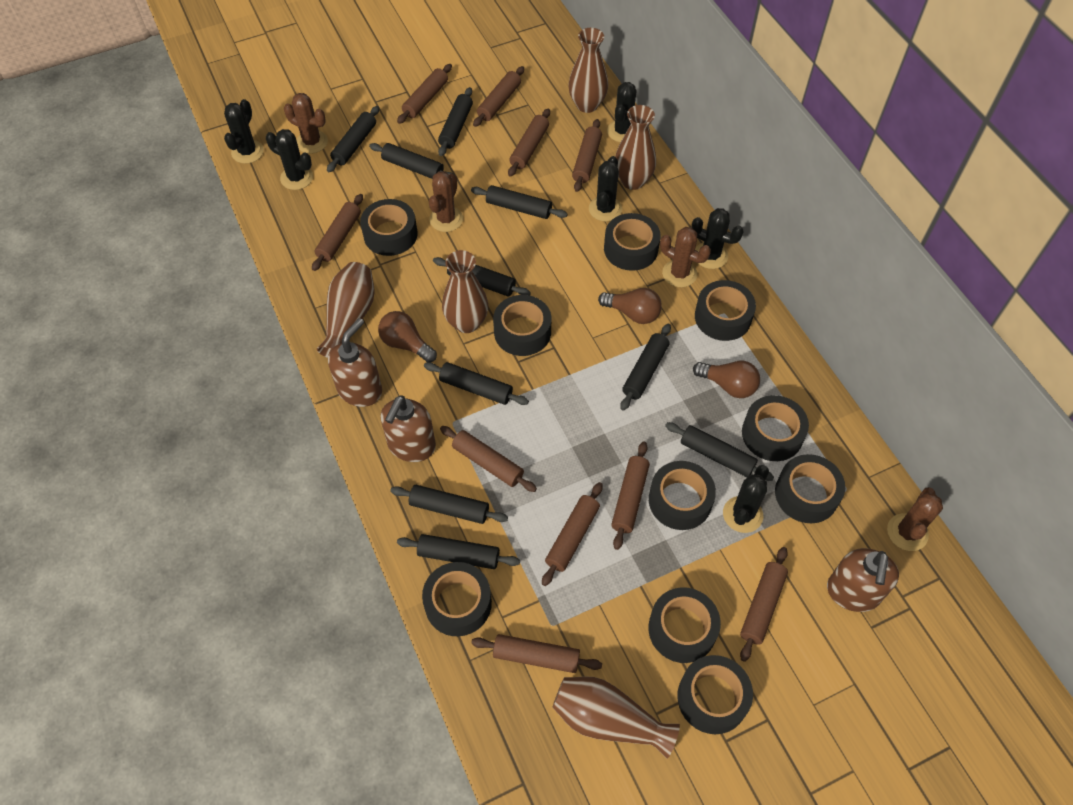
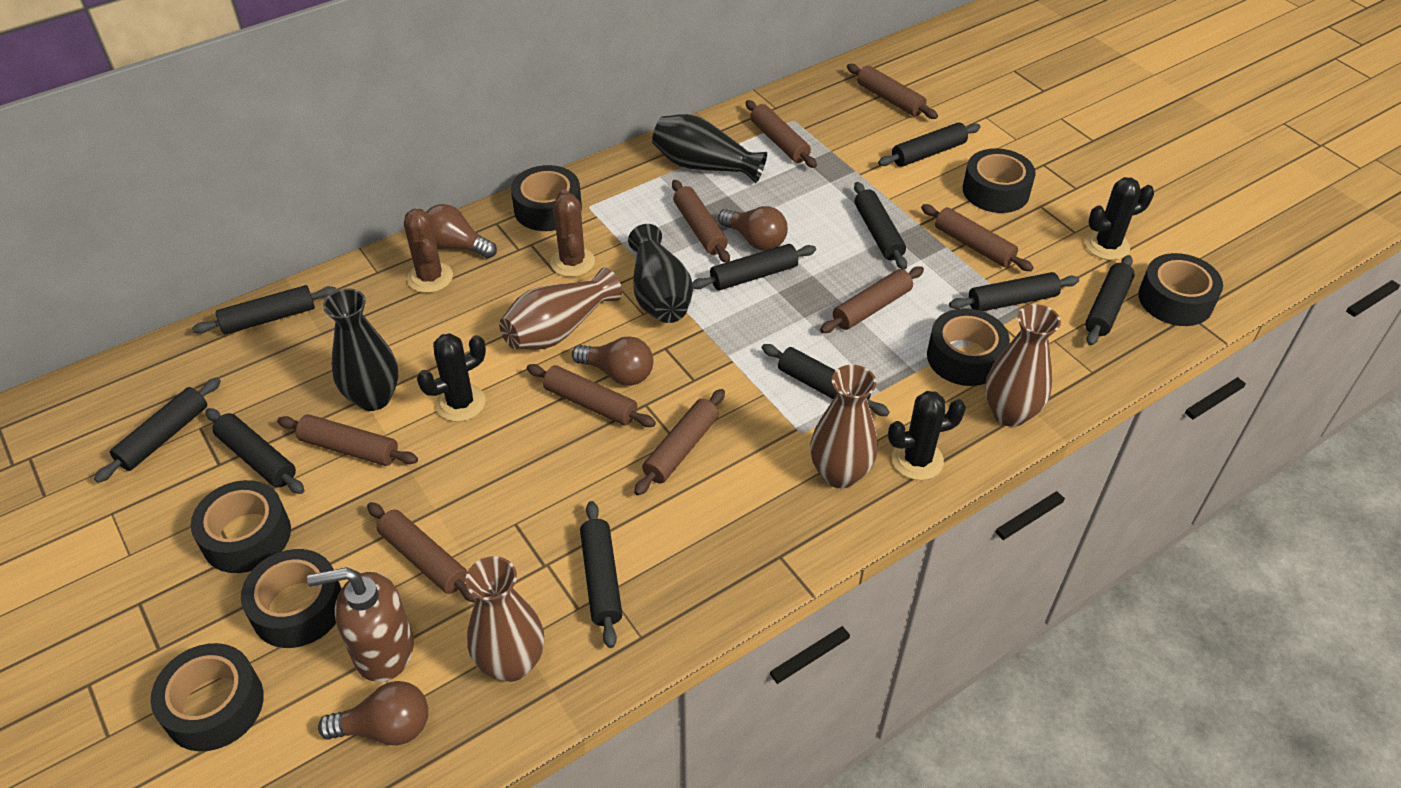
black cactus: [224,99,264,164] [266,129,313,190] [589,156,622,222] [607,82,636,142] [692,208,744,269] [723,465,769,533] = 6 -> [417,333,486,422] [888,391,966,480] [1085,177,1154,260] = 3
black tape: [360,199,418,256] [422,562,492,636] [493,295,551,356] [604,213,661,271] [648,587,721,663] [649,461,716,530] [677,655,753,734] [695,280,756,341] [742,395,809,461] [775,454,845,523] = 10 -> [151,643,264,751] [191,480,291,573] [241,549,342,648] [511,165,582,231] [927,308,1010,386] [963,148,1036,213] [1138,253,1223,326] = 7
black vase: none = 0 -> [323,289,399,411] [628,224,693,323] [652,114,767,183] = 3
brown cactus: [284,93,328,154] [429,171,463,232] [660,227,711,287] [887,487,943,551] = 4 -> [404,209,453,293] [550,189,595,277] = 2
brown light bulb: [378,311,437,362] [598,288,662,324] [693,361,760,398] = 3 -> [318,681,428,745] [426,204,497,259] [572,336,653,386] [718,206,788,251] = 4
brown rolling pin: [312,194,363,271] [397,64,452,124] [440,426,537,492] [471,634,602,673] [473,66,524,127] [508,109,550,177] [542,482,603,586] [572,119,602,192] [611,442,650,550] [740,547,788,662] = 10 -> [277,414,418,466] [367,502,476,603] [527,364,656,427] [634,389,725,495] [672,180,730,263] [745,100,817,168] [820,266,924,333] [847,64,938,119] [921,204,1034,271] = 9
brown soap dispenser: [328,318,382,407] [381,395,436,462] [827,548,899,612] = 3 -> [307,567,414,682] = 1
brown vase: [317,262,375,358] [442,250,488,333] [552,676,680,759] [568,28,608,113] [615,105,656,190] = 5 -> [465,556,544,682] [499,267,622,350] [810,365,878,488] [985,304,1061,427] = 4

